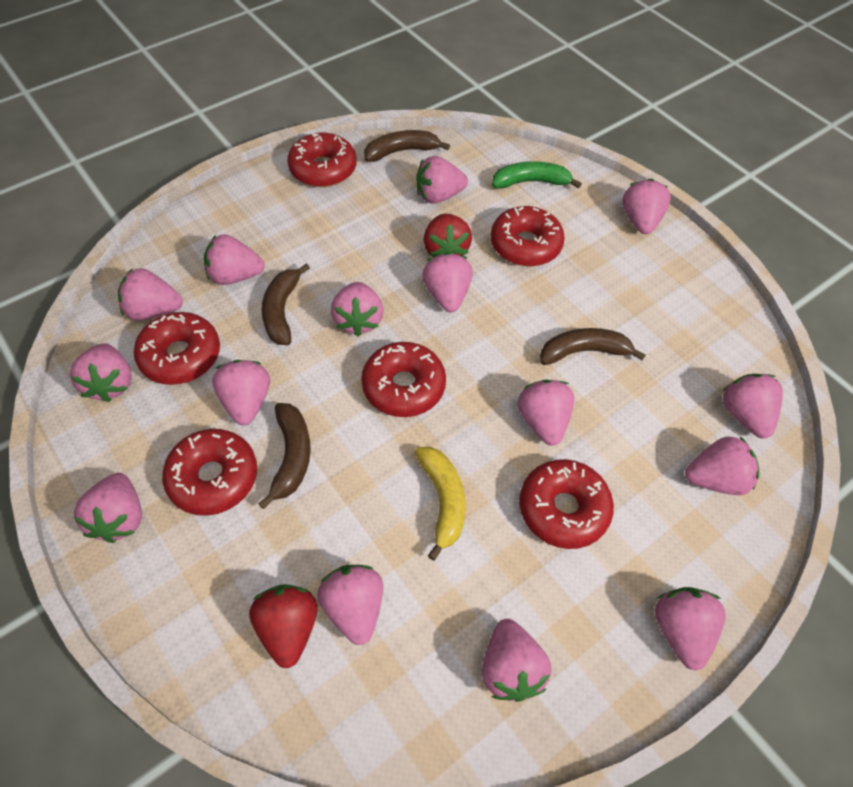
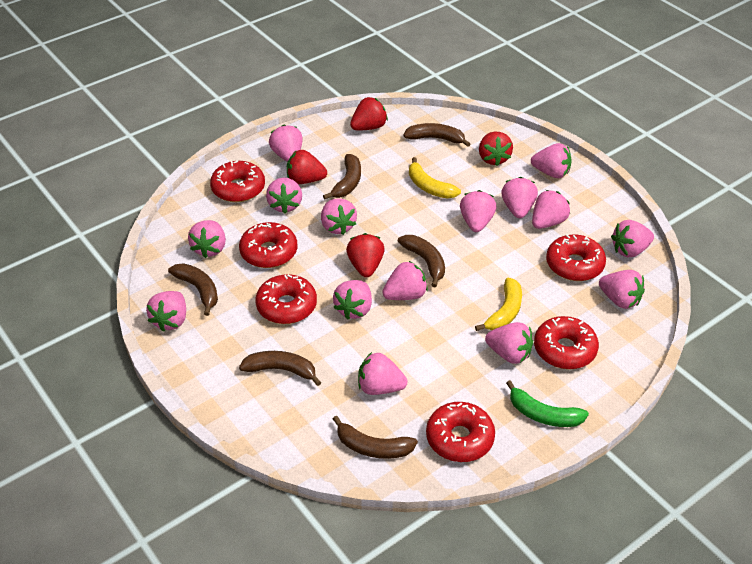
brown banana: [258,403,311,509] [262,263,310,345] [364,130,450,162] [540,328,646,365] = 4 -> [168,263,218,316] [239,351,321,386] [323,154,361,199] [333,416,418,459] [398,235,445,287] [403,123,470,147] = 6
red strawberry: [249,584,318,668] [423,214,472,257] = 2 -> [287,150,327,184] [346,233,385,277] [350,97,388,130] [479,132,513,166] = 4
yellow banana: [415,447,466,561] = 1 -> [409,157,461,199] [475,278,522,331] = 2

